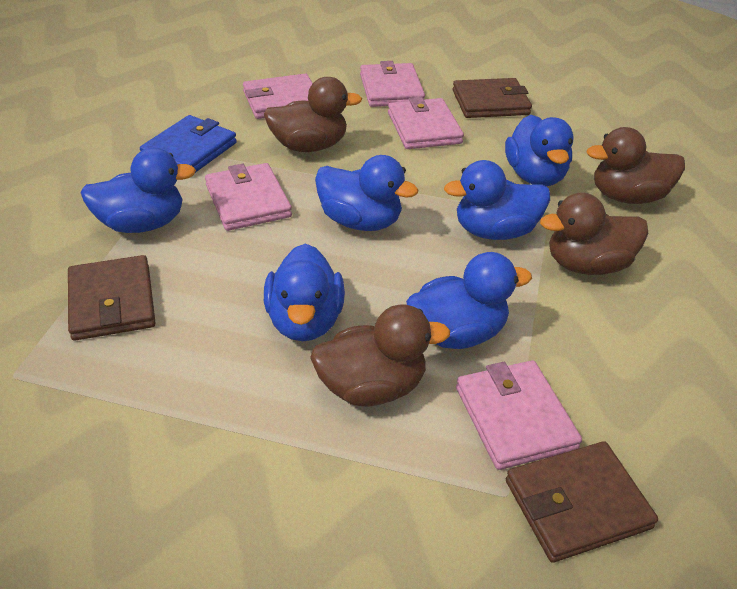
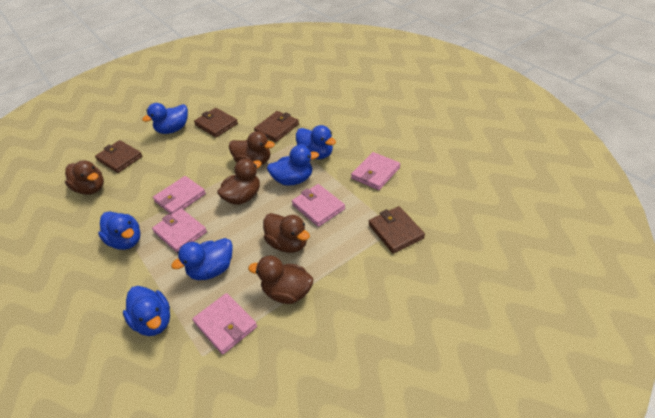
blue wallet: [140,115,237,173] = 1 -> none = 0
brown duck: [264,77,362,152] [310,305,450,407] [540,193,648,275] [587,127,685,204] = 4 -> [65,160,104,195] [217,159,262,205] [229,131,275,165] [248,256,313,304] [263,213,310,253] = 5
brown wallet: [68,255,155,341] [452,78,532,118] [506,441,658,563] = 3 -> [95,140,142,173] [194,108,238,137] [254,111,299,142] [369,206,425,254] = 4

